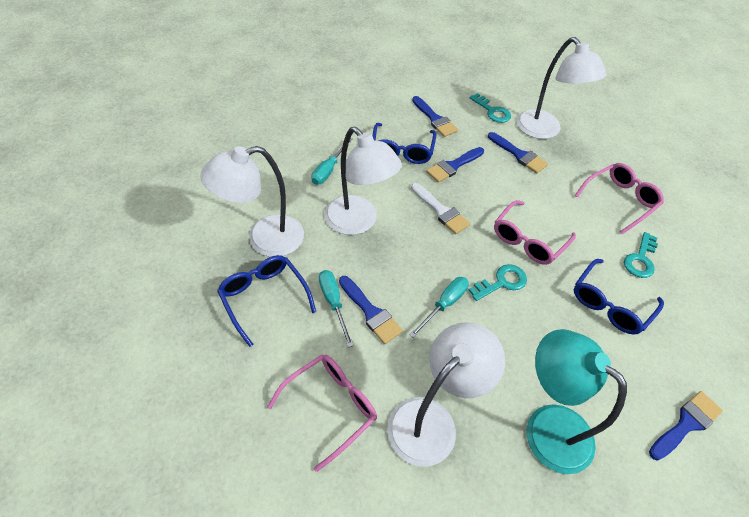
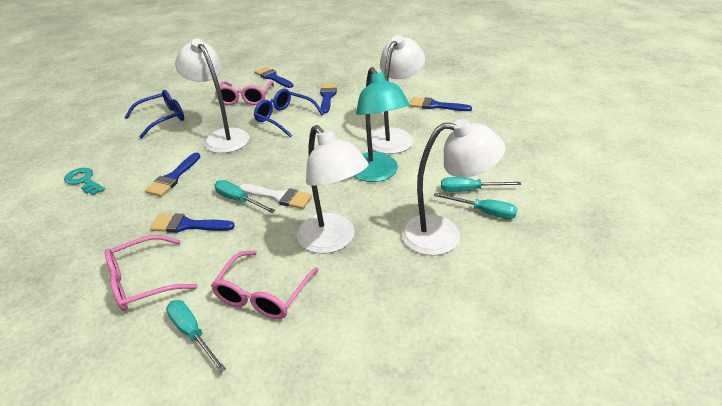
blue glasses: [217,255,316,347] [373,123,437,164] [574,259,664,335] = 3 -> [124,90,184,139] [254,89,324,137] = 2
turquoise key: [469,264,527,301] [470,93,511,123] [624,232,658,278] = 3 -> [64,168,105,195] = 1
turquoise screwdriver: [311,138,353,185] [319,270,354,347] [409,277,469,338] = 3 -> [166,300,226,373] [214,180,276,213] [434,193,518,219] [441,177,521,192] = 4

